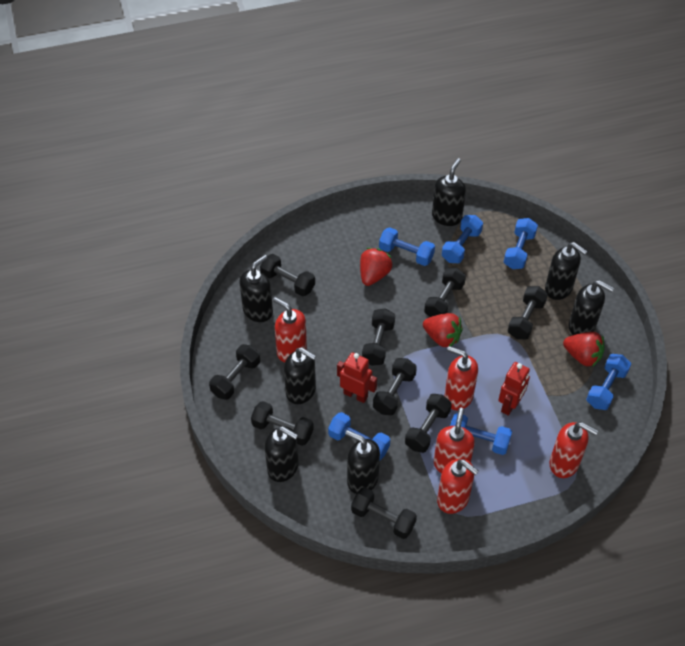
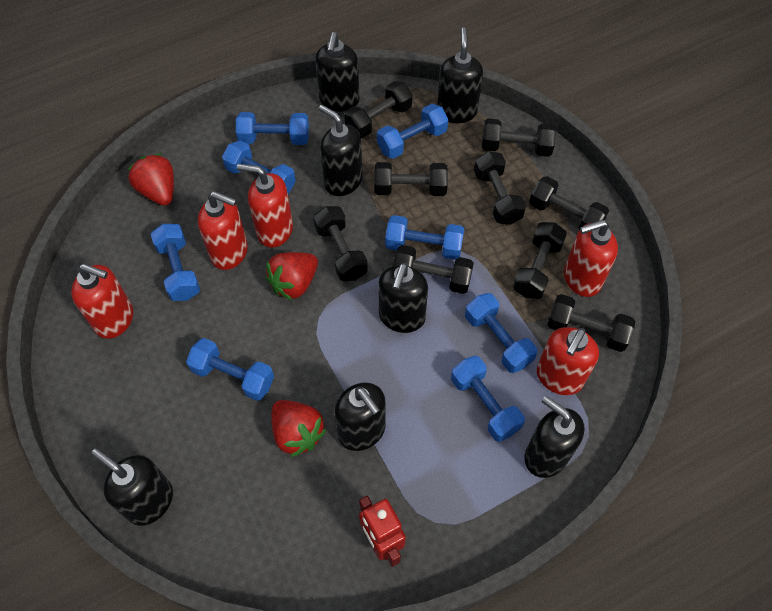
blue dumbbell: [328,412,390,460] [379,227,435,266] [442,215,483,263] [450,413,512,455] [504,218,538,269] [586,354,631,410] = 6 -> [151,224,200,301] [186,338,274,401] [222,140,296,194] [236,112,309,145] [377,104,449,159] [385,215,464,260] [451,356,525,442] [465,293,537,373] = 8
red robot: [337,352,377,403] [499,362,530,416] = 2 -> [359,496,406,567] = 1

